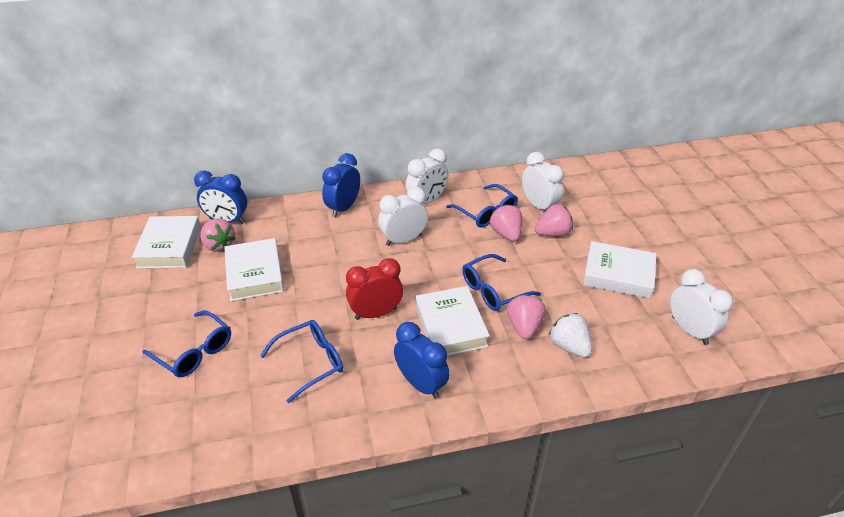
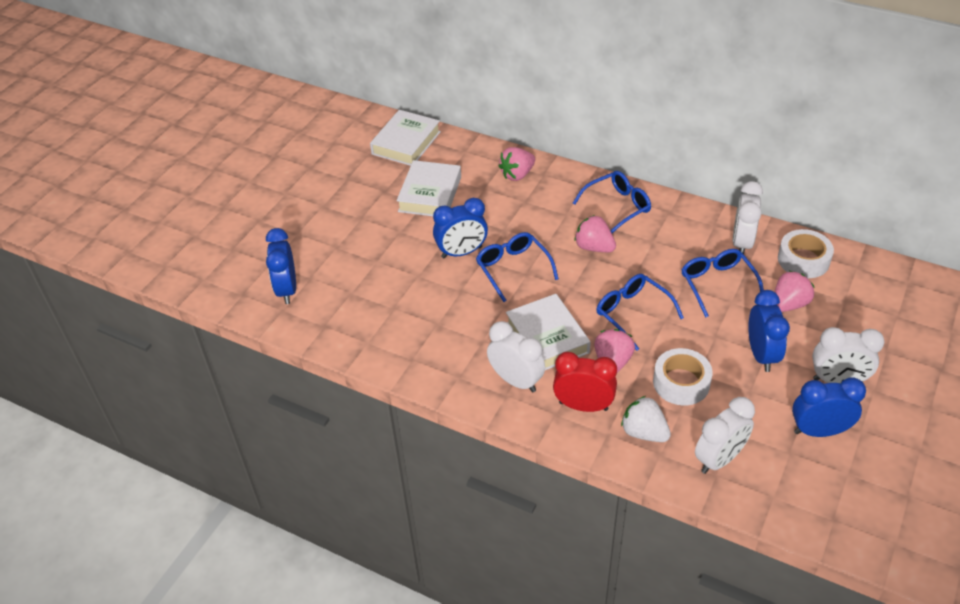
blue clock: [194,171,247,224] [322,153,360,218] [394,322,449,399] = 3 -> [266,228,296,304] [433,198,488,258] [748,290,790,372] [792,377,866,437] = 4
white book: [132,216,201,269] [224,238,284,301] [415,286,490,356] [583,241,656,299] = 4 -> [370,110,441,166] [396,160,461,216] [506,294,591,370] = 3
white tape: none = 0 -> [653,348,713,406] [778,229,834,278] = 2

